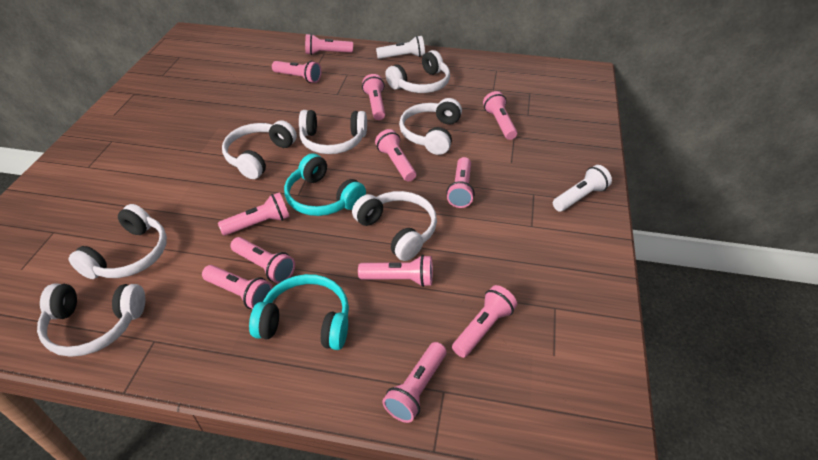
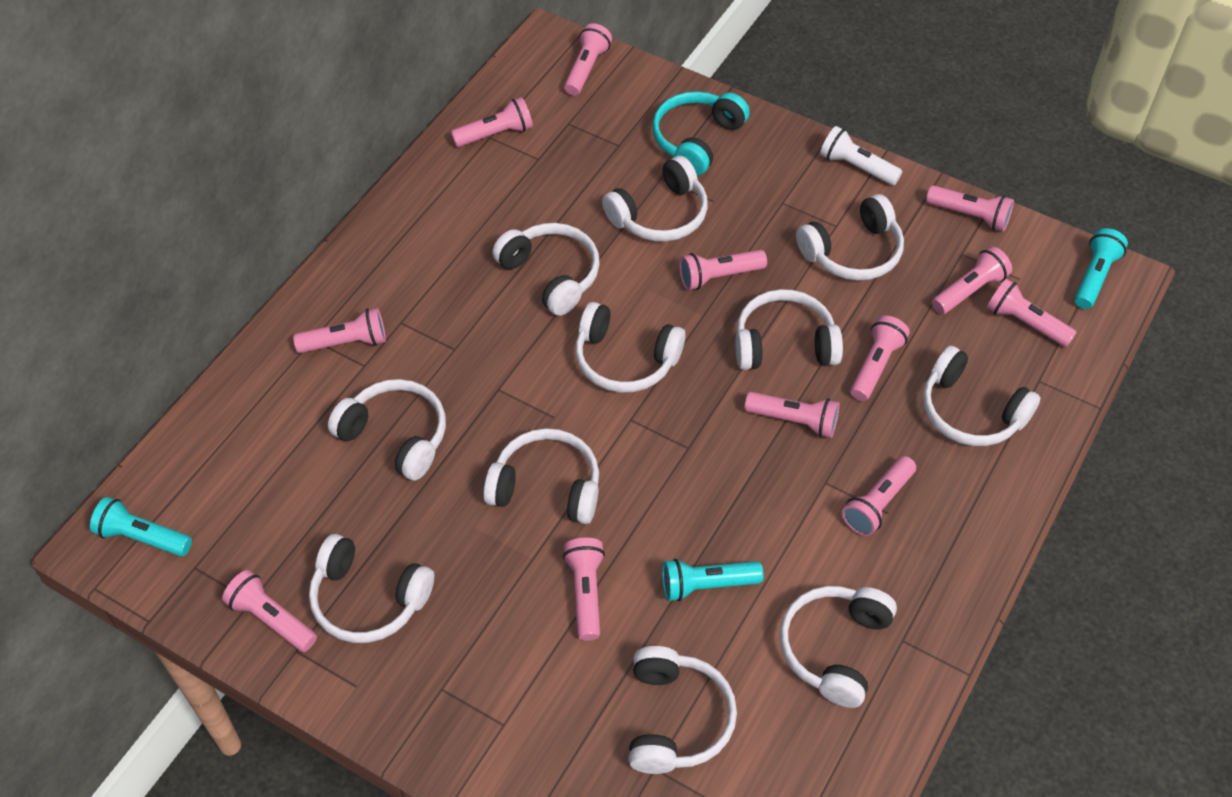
turquoise flashlight: none = 0 -> [90,497,192,557] [662,559,763,602] [1074,228,1128,309] = 3
turquoise headphones: [249,274,349,350] [284,153,366,216] = 2 -> [652,91,750,175] = 1
white flashlight: [376,36,425,59] [553,165,612,212] = 2 -> [820,126,902,185] = 1
white headphones: [37,284,145,357] [68,204,167,279] [222,120,297,179] [299,110,367,154] [352,191,437,261] [385,50,450,93] [399,98,462,155] = 7 -> [309,534,434,643] [328,379,446,481] [483,428,599,524] [492,223,600,316] [575,302,685,393] [602,156,708,242] [629,646,737,774] [736,289,843,370] [780,586,897,708] [796,194,904,281] [923,346,1040,446] = 11

